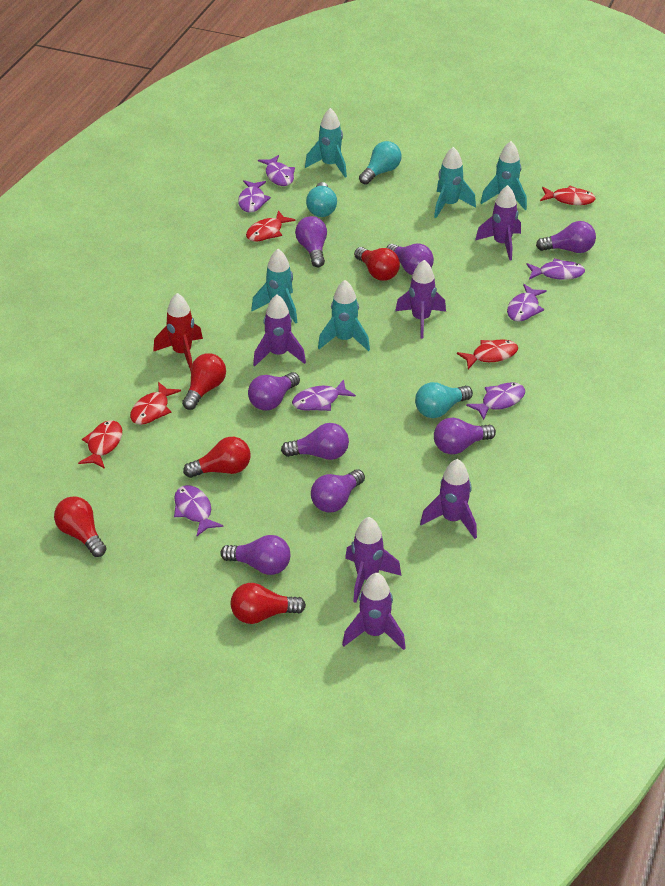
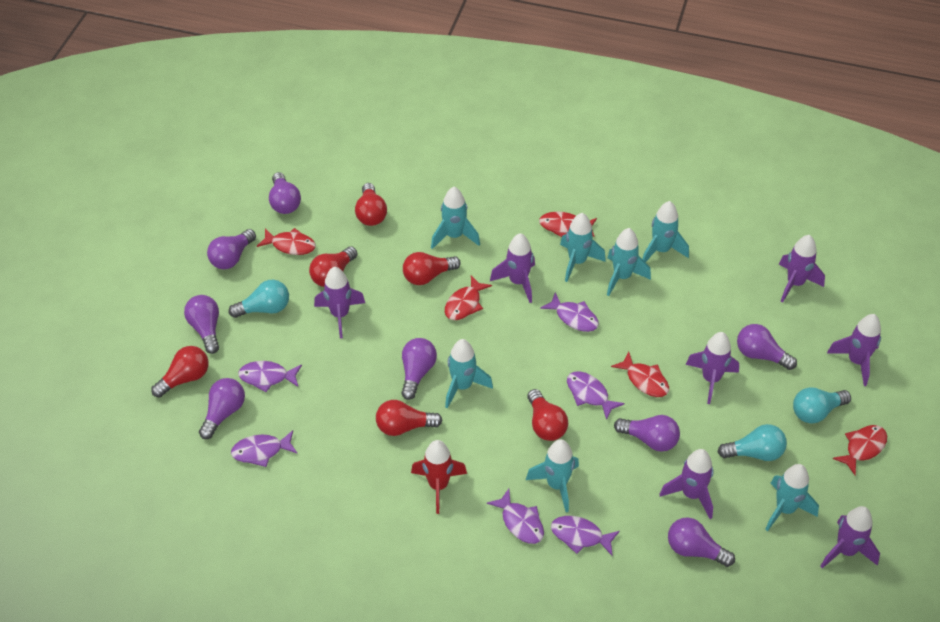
purple fish: [174,485,223,536] [238,180,271,213] [258,155,295,186] [292,379,356,411] [466,382,525,420] [507,284,547,321] [526,258,585,280] = 7 -> [231,430,297,467] [238,361,302,392] [487,489,544,544] [540,293,599,332] [551,516,620,556] [567,371,625,420] = 6
purple rocket: [253,295,306,366] [342,573,406,650] [345,517,401,603] [395,260,446,338] [420,459,477,539] [475,185,521,261] = 6 -> [314,267,365,338] [490,233,535,303] [660,449,713,519] [686,332,739,404] [779,235,825,302] [820,506,880,568] [827,314,881,386] = 7
red light bulb: [54,496,106,557] [182,353,226,410] [183,437,251,478] [231,583,306,624] [354,247,400,281] = 5 -> [151,346,209,397] [309,246,358,287] [355,183,387,226] [376,400,442,436] [403,252,461,285] [527,389,568,441] = 6
turquoise rocket: [251,249,298,324] [305,108,347,178] [318,280,370,351] [434,147,476,218] [481,141,527,210] = 5 -> [431,187,480,249] [445,339,493,408] [526,439,579,512] [560,213,606,282] [607,228,651,296] [642,201,689,263] [765,464,819,531] = 7

